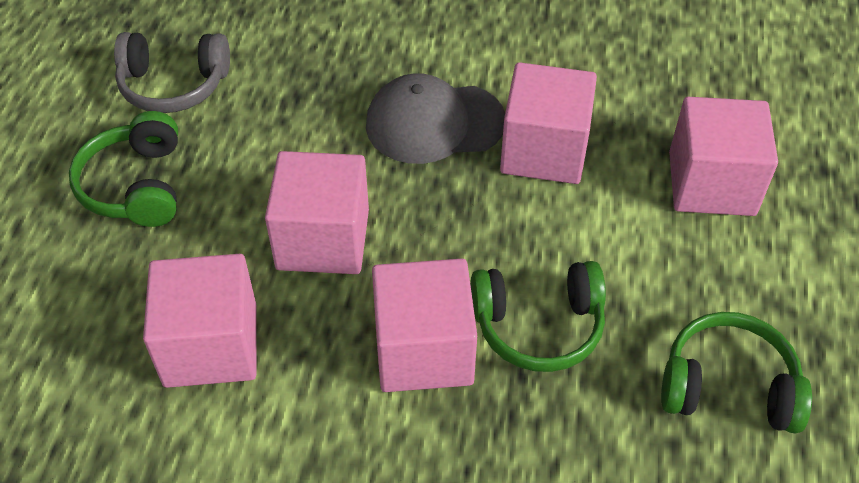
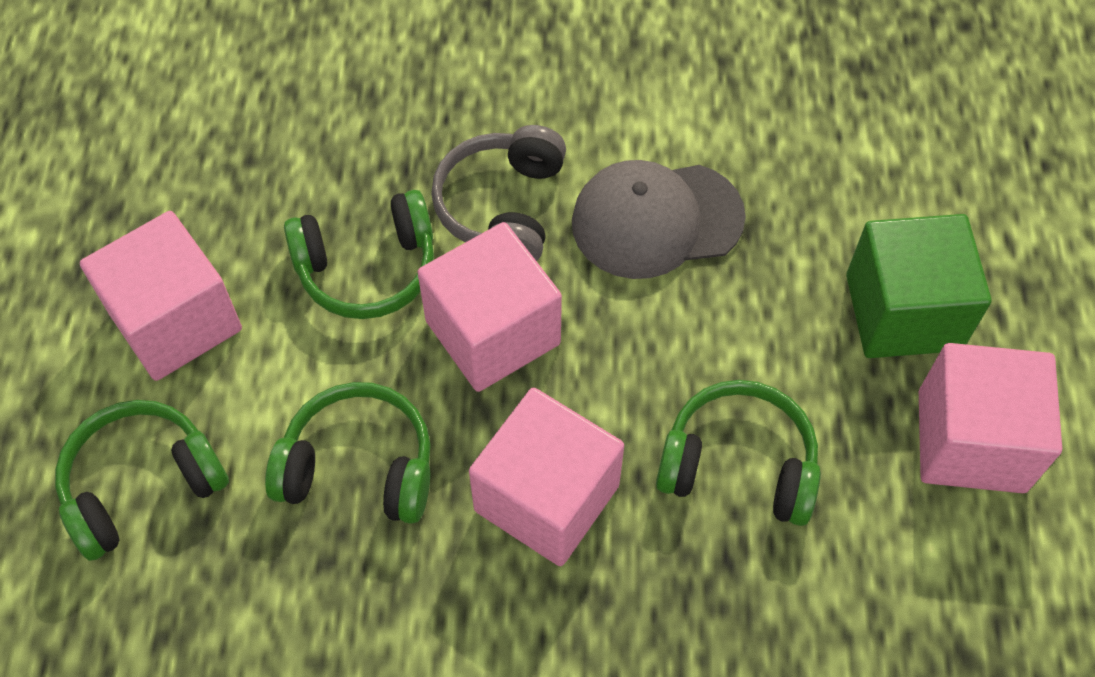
green cube: none = 0 -> [846,214,991,358] = 1
green headphones: [69,111,178,227] [471,261,606,372] [661,312,812,434] = 3 -> [55,400,229,561] [265,382,431,524] [284,190,434,319] [656,380,821,526] = 4
pink cube: [143,254,257,388] [265,151,369,274] [372,258,477,392] [500,62,597,184] [669,97,778,216] = 5 -> [80,211,242,381] [417,222,562,392] [469,387,624,566] [919,343,1062,493] = 4

